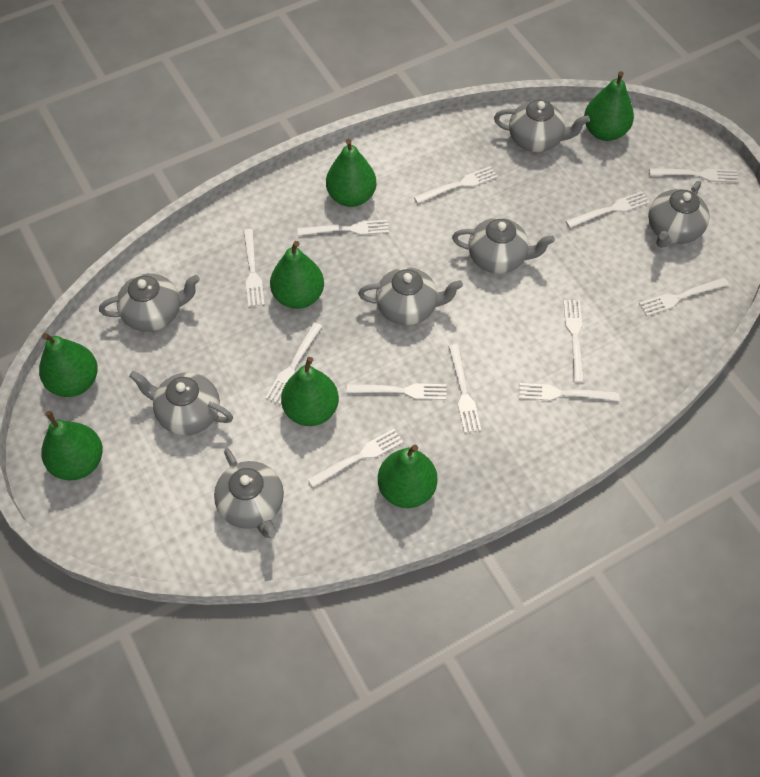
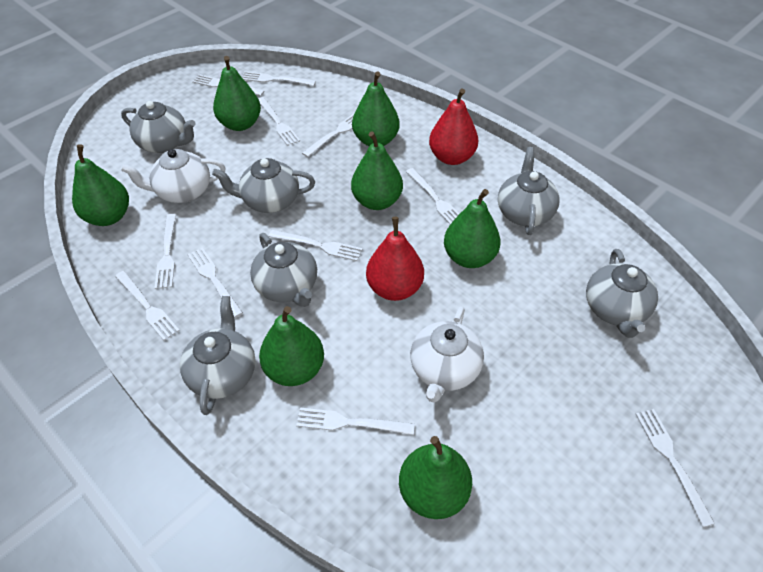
grey teapot: [99,273,200,332] [129,371,233,435] [214,448,284,538] [358,267,463,325] [452,218,555,274] [494,100,590,152] [648,181,709,248] = 7 -> [121,101,196,153] [180,296,256,415] [212,158,315,213] [250,233,317,307] [498,147,560,235] [586,249,658,338] = 6
red pear: none = 0 -> [366,217,424,301] [429,88,478,165] = 2
white fork: [243,229,265,307] [265,322,322,404] [298,220,389,236] [308,429,403,487] [347,383,446,400] [414,166,498,204] [448,344,481,433] [519,383,619,401] [564,300,584,383] [566,191,650,228] [639,278,729,316] [649,168,738,183] = 12 -> [115,271,180,341] [154,214,176,289] [187,247,243,318] [192,74,264,96] [242,71,316,86] [258,97,300,146] [269,230,362,261] [296,407,415,435] [302,113,355,157] [406,168,459,224] [635,409,715,527] = 11
white teapot: none = 0 -> [120,149,226,203] [410,306,484,403] = 2

